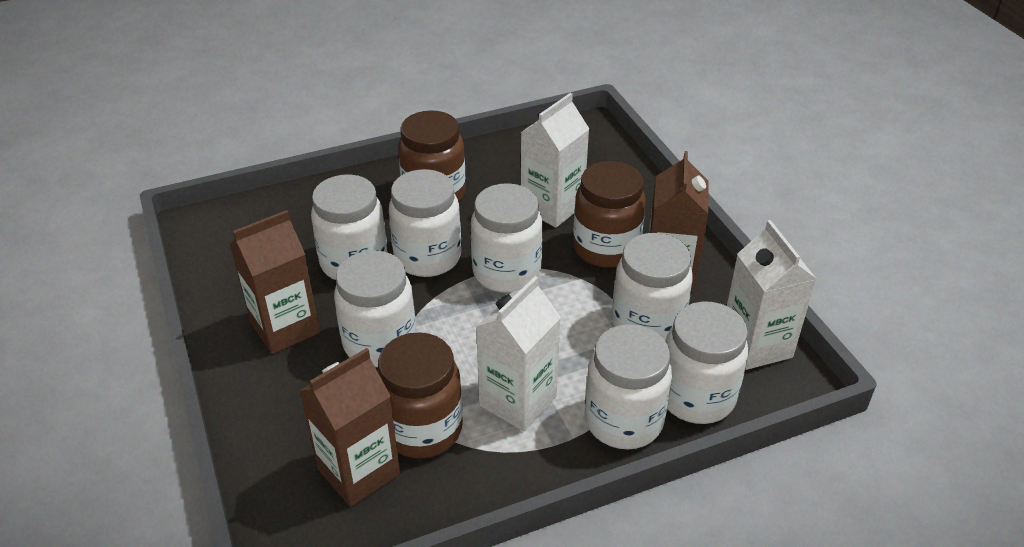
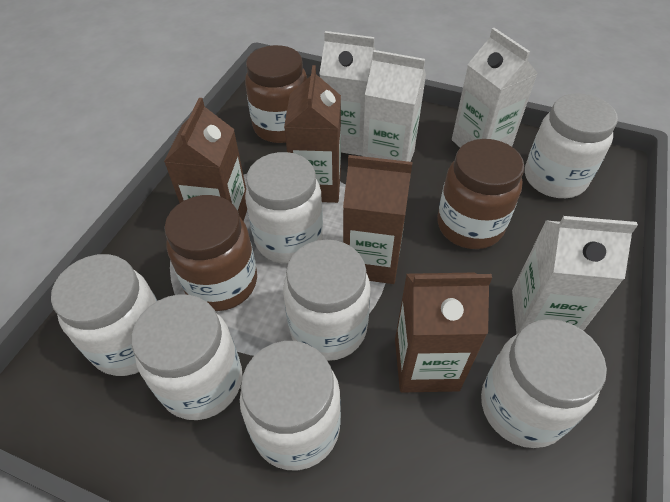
brown carton: [230,210,320,354] [299,348,400,507] [649,151,709,292] = 3 -> [164,98,247,221] [284,65,341,203] [343,155,412,284] [395,272,492,393] = 4
white carton: [476,276,561,432] [521,93,589,228] [727,220,816,370] = 3 -> [319,31,376,156] [362,50,426,162] [452,28,538,148] [512,216,638,334] = 4

